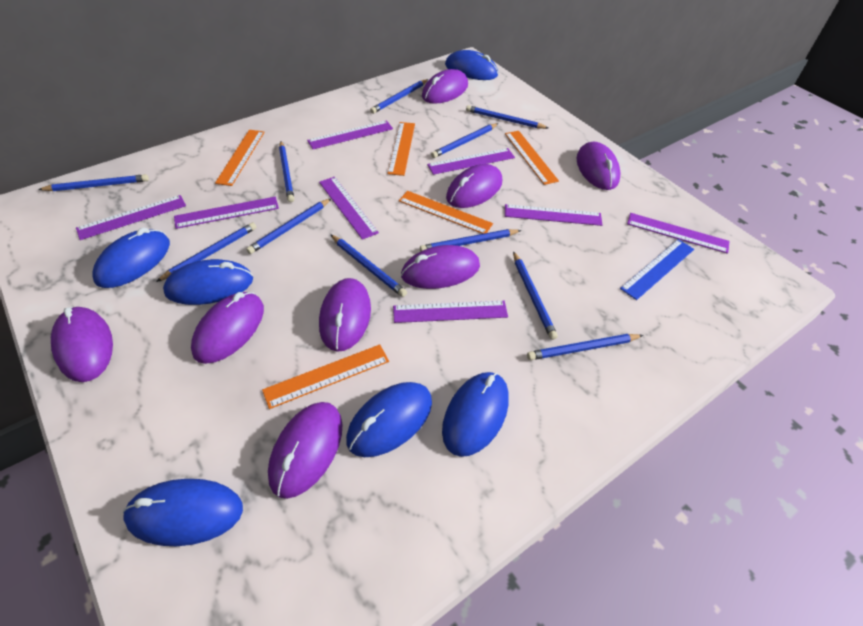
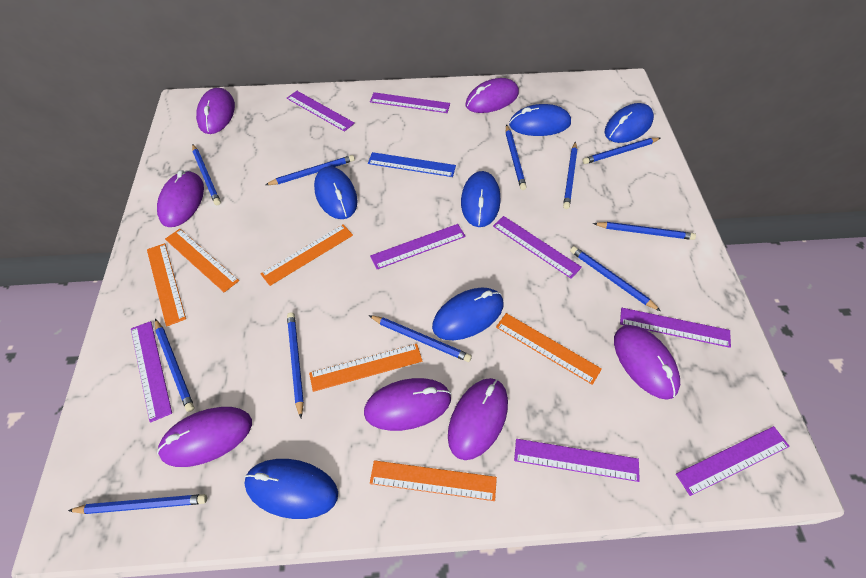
orange ruler: [215,130,265,186] [262,344,389,409] [388,122,415,176] [399,191,493,234] [505,131,559,185] = 5 -> [147,243,186,327] [165,229,239,292] [260,224,353,286] [309,344,422,392] [370,460,497,501] [496,313,602,385] = 6
purple mouse: [51,307,113,382] [191,292,264,364] [268,402,343,499] [319,278,371,352] [401,245,480,289] [422,69,468,104] [446,164,502,208] [576,142,620,190] = 8 -> [157,170,204,227] [157,407,252,467] [196,88,235,134] [364,378,451,431] [448,378,508,460] [465,78,519,113] [614,325,680,400] = 7

